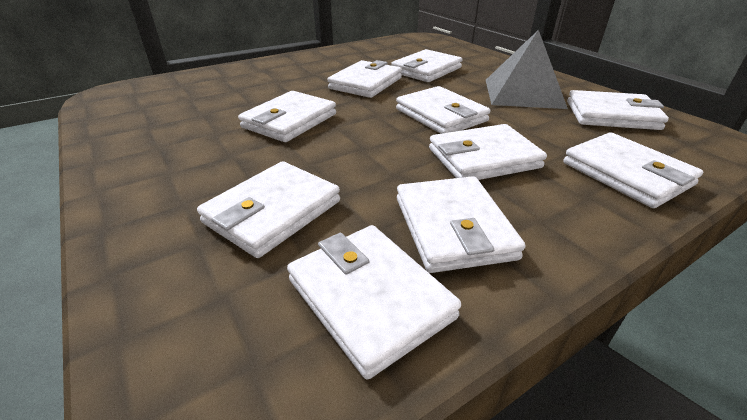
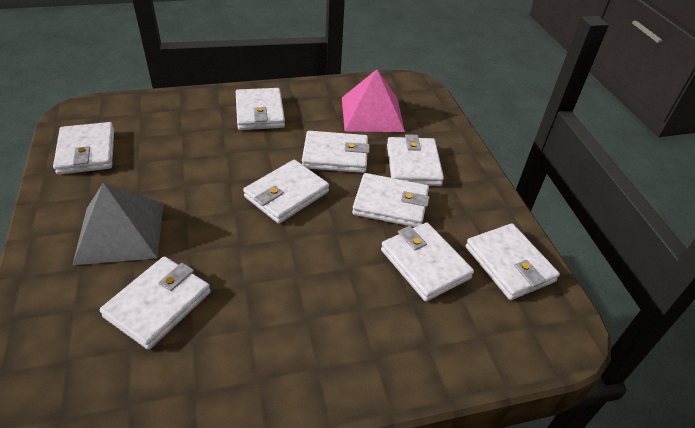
pink pyramid: none = 0 -> [342,69,405,132] = 1
white wallet: [197,161,340,258] [238,91,336,142] [287,225,461,380] [327,60,402,98] [391,49,463,82] [396,86,491,134] [397,176,526,273] [429,124,547,180] [563,132,703,208] [567,90,669,130] = 10 -> [53,122,114,175] [100,256,211,350] [236,88,285,130] [243,160,329,224] [302,131,370,173] [352,173,430,227] [381,222,474,301] [387,134,444,186] [466,223,560,300] = 9

